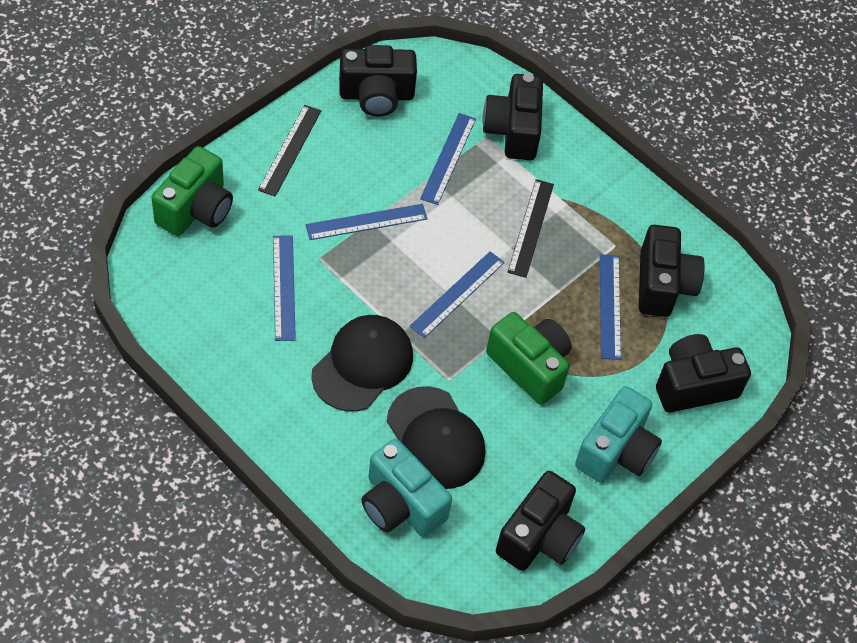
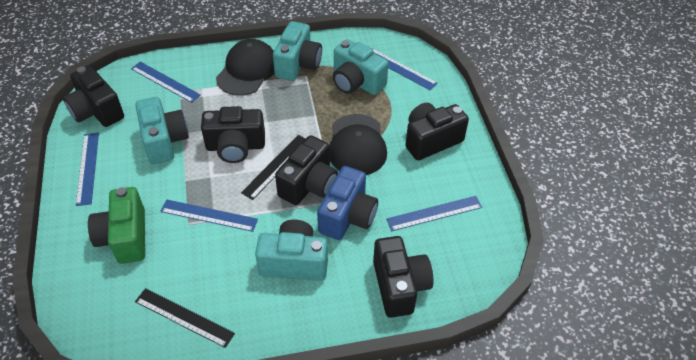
blue camera: none = 0 -> [317,166,378,240] = 1
green camera: [151,146,233,236] [486,312,572,405] = 2 -> [88,187,145,264] = 1
turquoise camera: [361,439,452,537] [575,386,662,483] = 2 -> [135,97,189,164] [255,220,328,281] [273,21,322,81] [333,39,389,95] = 4

